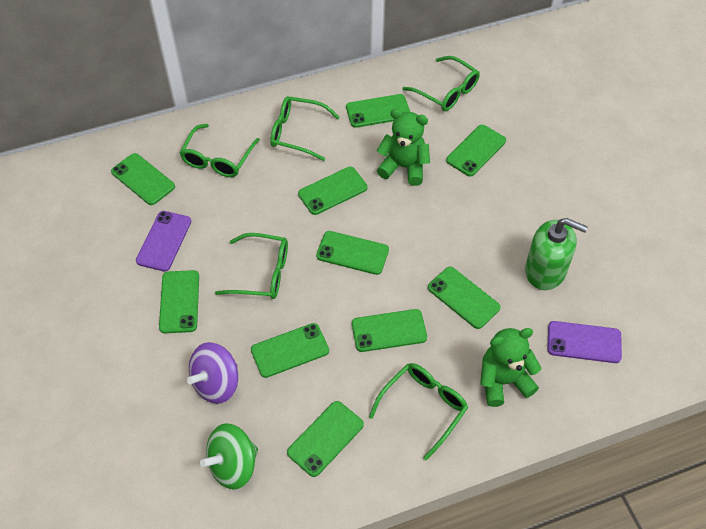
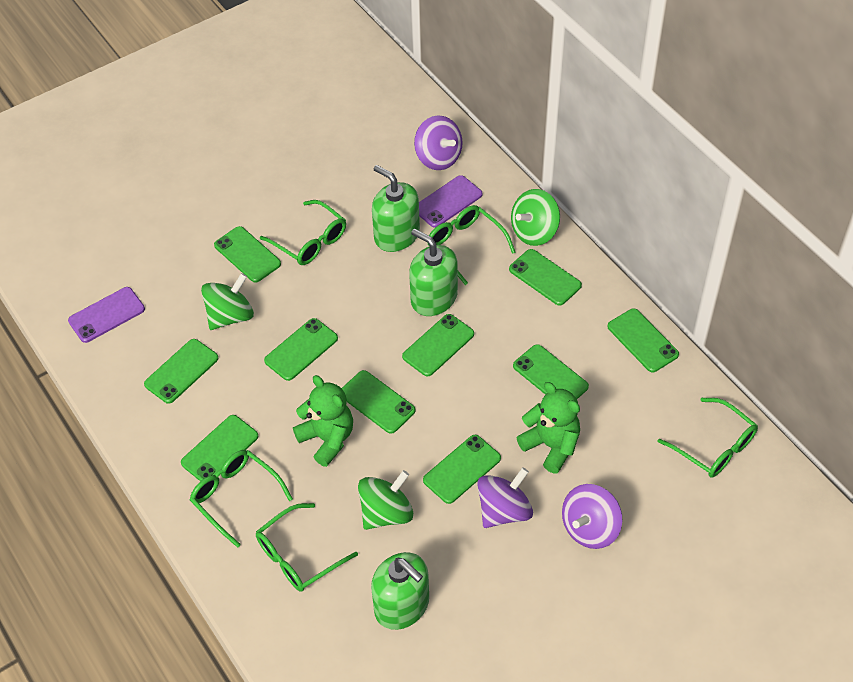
green soap dispenser: [525,218,588,290] = 1 -> [371,552,429,630] [372,165,420,252] [409,228,458,316] = 3
green spinning top: [200,423,258,489] = 1 -> [201,273,254,330] [358,470,413,530] [511,189,560,246] = 3
purple spinning top: [187,342,238,404] = 1 -> [414,115,463,170] [477,467,533,528] [562,484,622,549] = 3

